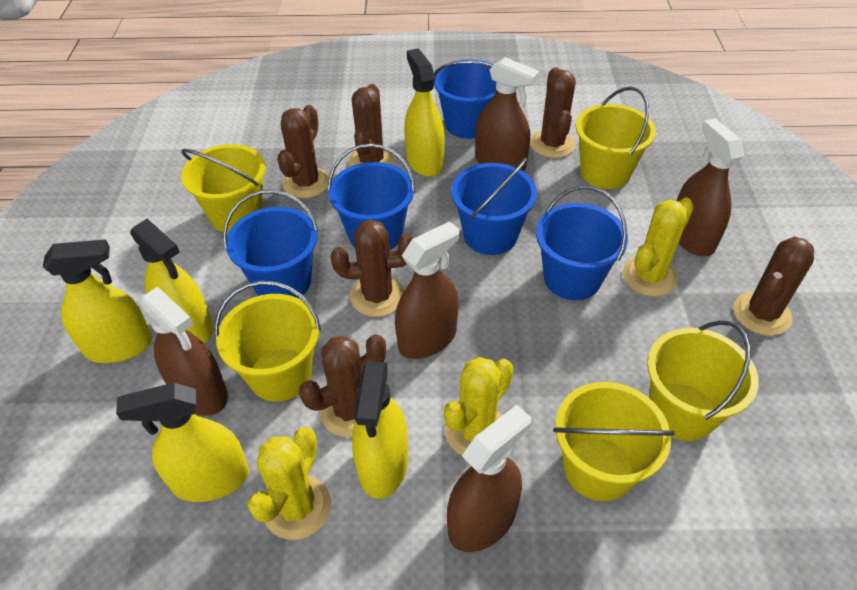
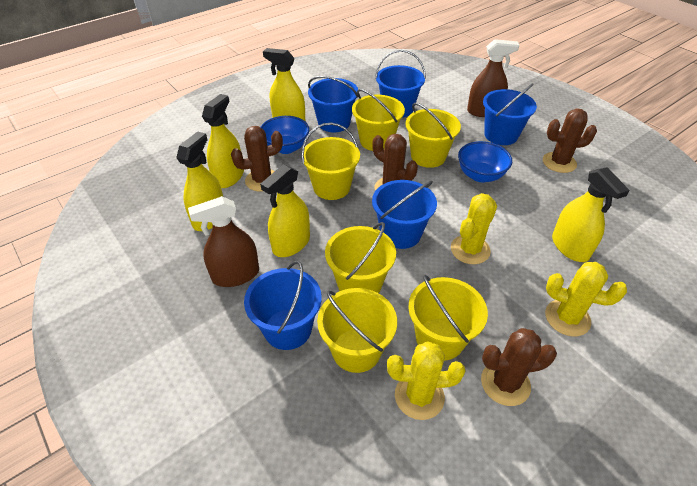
blue bowl: none = 0 -> [260,116,309,154] [458,141,512,182] = 2
brown cactus: [277,105,329,198] [299,334,386,437] [331,219,414,317] [348,84,394,167] [530,67,576,158] [733,236,814,336] = 6 -> [231,126,283,192] [372,134,418,191] [481,328,557,406] [543,109,597,173] = 4
brown spray bottle: [139,287,228,416] [395,221,460,359] [447,405,531,552] [475,57,539,171] [677,118,744,256] = 5 -> [188,196,259,287] [467,39,520,117] = 2
yellow bucket: [181,144,266,233] [215,281,321,402] [553,382,675,501] [576,87,656,189] [647,320,759,441] = 5 -> [301,123,360,200] [317,288,397,373] [325,222,396,293] [352,89,405,151] [406,103,461,168] [408,275,488,360] = 6

